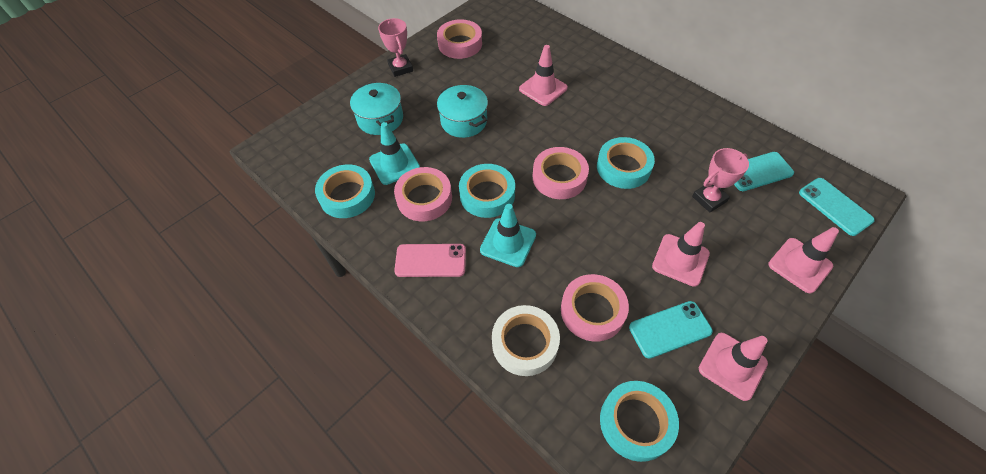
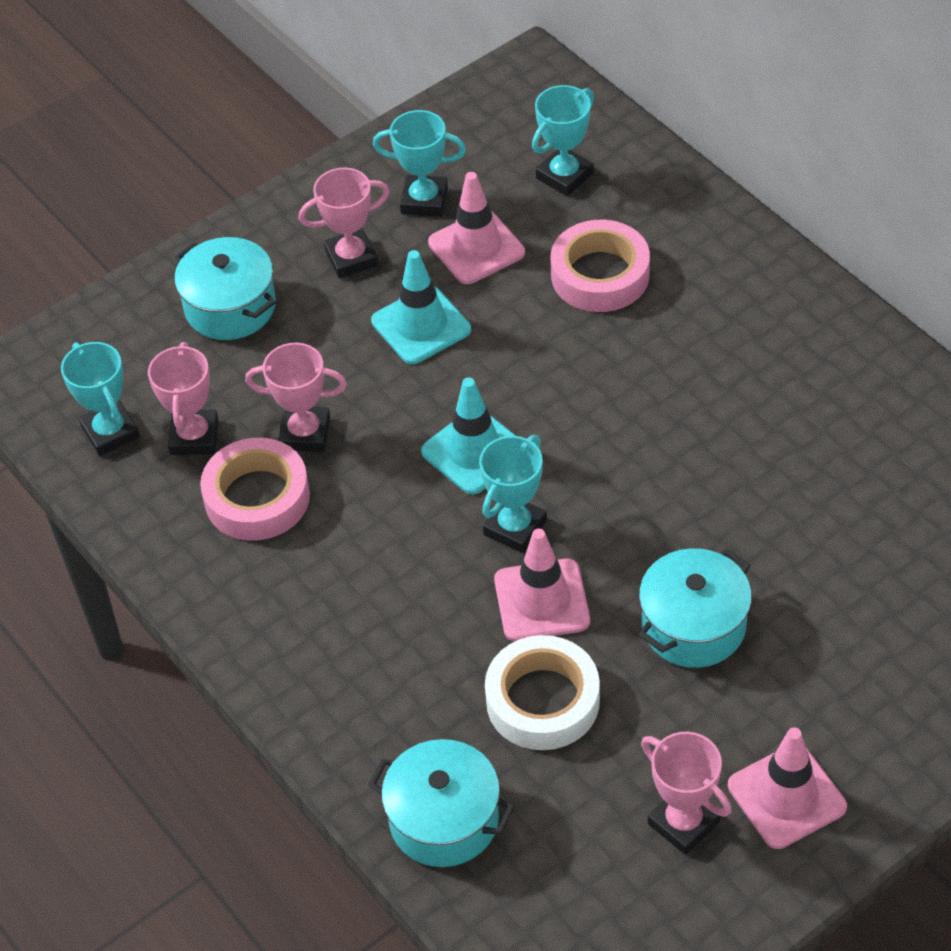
pink phone: [394,244,466,277] = 1 -> none = 0
pink tape: [394,167,452,221] [437,19,482,59] [533,147,589,199] [561,274,629,342] = 4 -> [200,438,310,541] [550,220,650,312] = 2
pink traffic cone: [519,45,568,106] [652,222,710,287] [699,333,768,401] [768,227,839,293] = 4 -> [428,172,525,284] [494,529,590,641] [728,727,847,849] = 3
pink trophy: [378,18,413,77] [692,148,749,213] = 2 -> [148,342,219,455] [245,343,347,452] [299,167,390,278] [641,732,732,855] = 4
turquoise phone: [629,301,713,359] [734,152,794,191] [799,178,875,236] = 3 -> none = 0
turquoise pot: [350,82,403,135] [437,85,488,138] = 2 -> [174,237,276,340] [369,739,514,867] [639,548,752,668] = 3
turquoise tape: [315,164,375,218] [459,164,515,218] [597,137,655,189] [600,381,679,462] = 4 -> none = 0
turquoise trophy: none = 0 -> [61,342,140,456] [373,110,466,217] [479,435,547,553] [532,85,594,196] = 4

